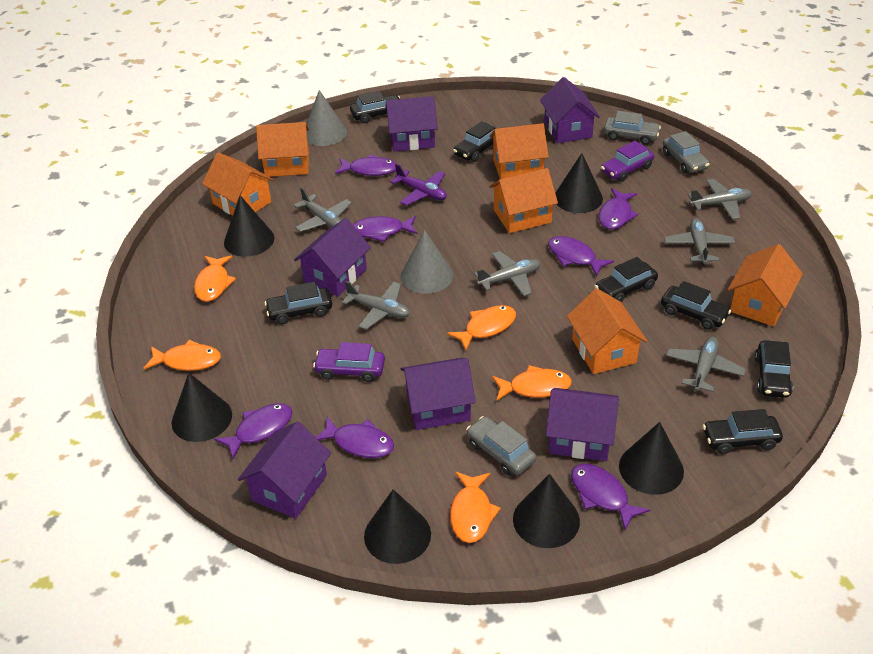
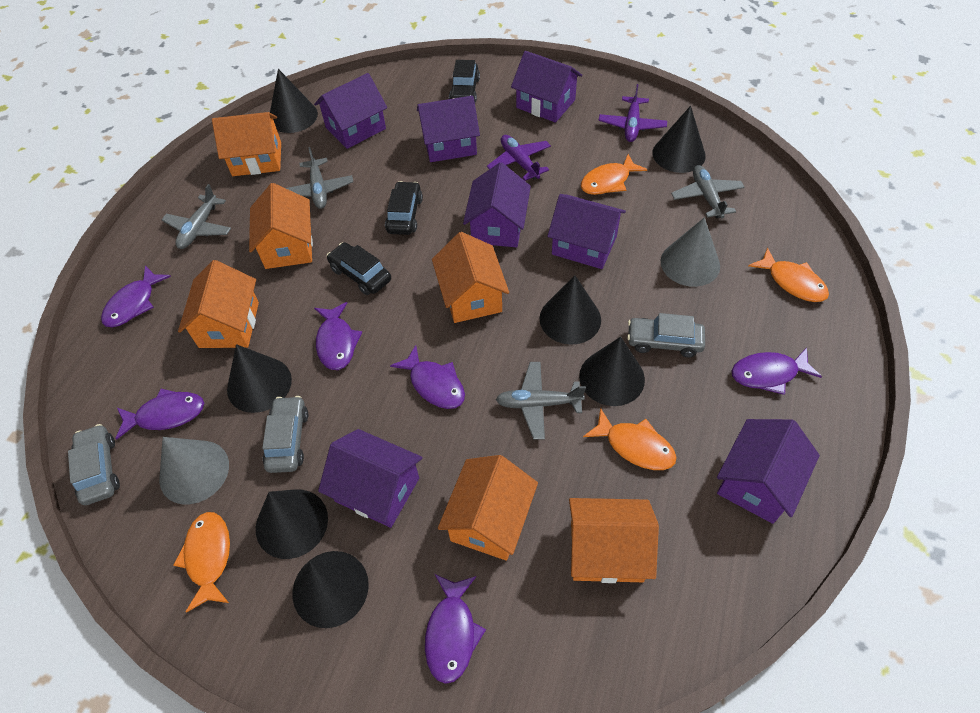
black car: [265,282,332,324] [350,91,400,123] [453,121,496,162] [595,257,658,302] [661,281,731,330] [703,409,783,454] [755,340,793,398] = 7 -> [327,242,391,295] [385,181,423,235] [449,60,480,103] = 3
black cone: [172,373,232,442] [224,195,274,257] [364,489,431,564] [513,474,580,548] [555,153,603,213] [619,422,684,495] = 6 -> [227,344,292,413] [256,490,328,559] [270,69,318,133] [293,551,369,628] [539,275,601,345] [579,336,645,406] [652,106,706,173] = 7
grey plane: [294,187,352,232] [342,281,410,330] [474,251,541,296] [664,218,735,265] [666,337,746,392] [688,179,752,219] = 6 -> [162,184,231,249] [286,147,353,209] [496,362,586,440] [671,165,745,219] = 4
orange fish: [143,340,221,371] [194,256,236,302] [447,305,516,351] [450,472,501,543] [492,365,572,401] = 5 -> [173,512,230,613] [581,154,647,195] [583,408,676,470] [748,247,829,302] = 4
purple car: [313,342,385,382] [601,141,654,182] = 2 -> none = 0
purple fish: [214,403,292,459] [316,416,394,458] [335,155,396,176] [353,216,417,242] [548,236,614,276] [571,464,650,530] [598,188,638,230] = 7 -> [101,265,171,327] [115,389,204,440] [314,302,362,370] [390,345,465,409] [425,574,486,684] [731,348,822,395] = 6
purple house: [238,421,331,519] [294,218,371,296] [385,96,438,151] [401,358,476,430] [540,77,600,143] [546,388,619,461] = 6 -> [314,73,387,149] [318,429,423,528] [417,96,480,162] [463,162,531,247] [511,51,582,123] [547,194,626,269] [717,419,820,524] = 7
purple plane: [390,164,447,205] = 1 -> [487,135,551,181] [599,84,667,142] = 2

